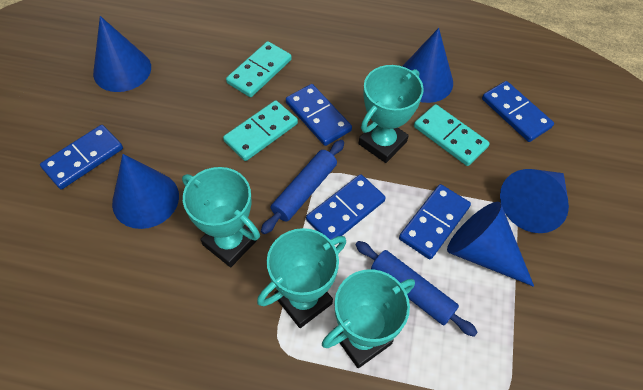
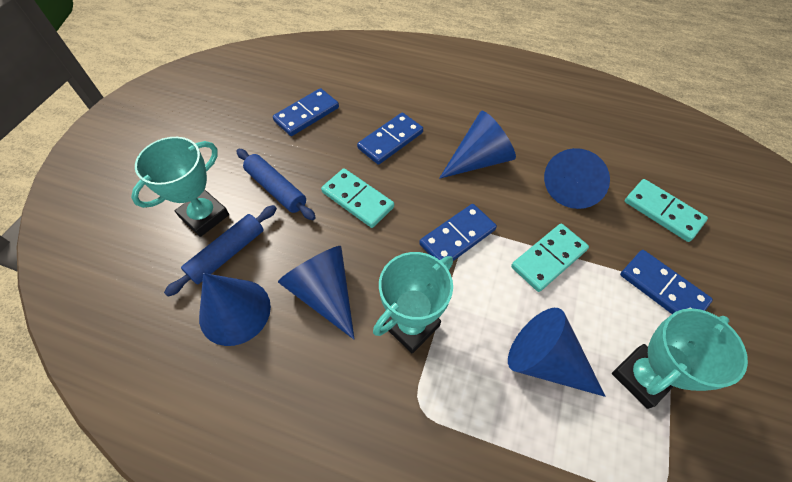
blue domino: [40,125,123,189] [286,84,352,146] [306,174,386,240] [399,184,471,259] [482,81,554,142] = 5 -> [273,88,339,136] [357,113,423,165] [419,204,497,261] [620,250,713,314] = 4
turquoise trophy: [182,167,260,267] [257,228,346,328] [322,269,415,368] [359,65,424,163] = 4 -> [131,137,229,237] [373,252,453,354] [612,308,748,409] = 3

